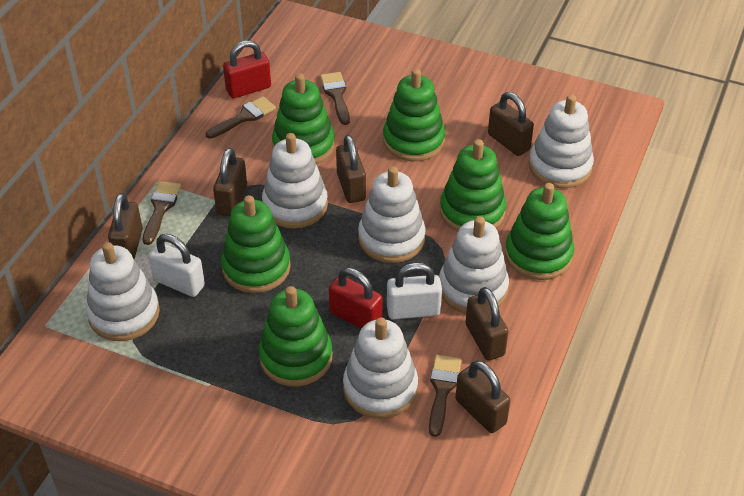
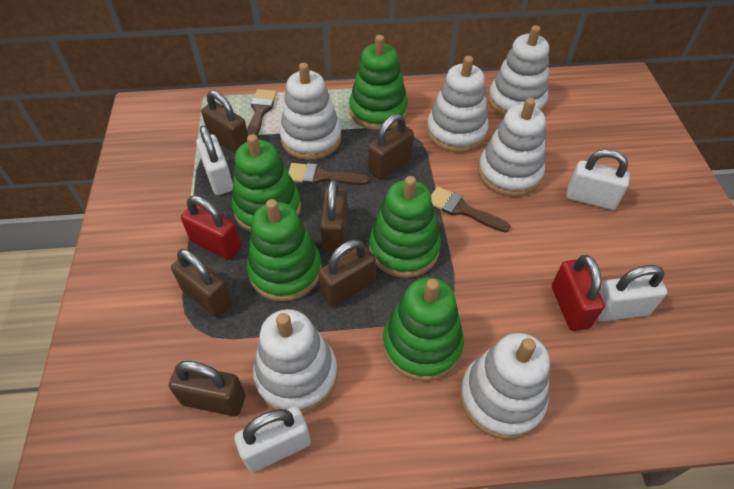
brown brush: [142,181,181,245] [206,96,276,139] [320,72,350,125] [429,355,462,437] = 4 -> [247,89,277,136] [288,163,369,185] [431,187,511,232] = 3
green stacking toy: [221,195,291,293] [259,286,332,386] [272,73,335,164] [383,68,445,161] [440,139,506,232] [505,183,574,280] = 6 -> [232,134,301,232] [247,199,321,301] [349,35,408,130] [369,176,441,278] [383,277,464,381] = 5
white padlock: [149,234,205,297] [387,263,442,319] = 2 -> [196,125,233,195] [234,406,311,472] [566,149,630,210] [597,265,667,321] = 4

